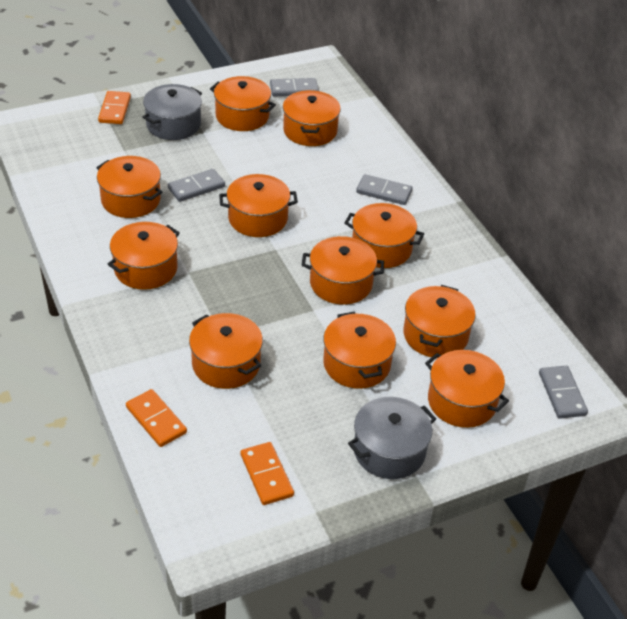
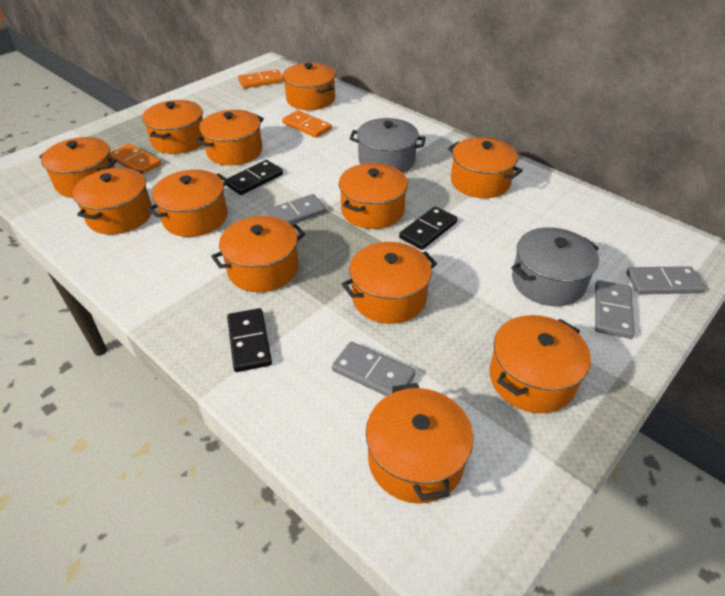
black domino: none = 0 -> [226,160,283,195] [227,308,272,372] [399,206,458,250] = 3
orange pot: [96,156,163,218] [107,222,180,290] [189,313,263,389] [210,76,276,131] [219,174,298,237] [283,90,341,146] [302,236,384,305] [323,312,396,389] [344,203,424,268] [403,285,476,358] [425,350,509,428] = 11 -> [39,137,117,198] [72,168,152,234] [142,100,204,154] [147,170,229,237] [196,110,264,166] [211,216,305,292] [283,63,336,110] [339,163,408,229] [342,242,437,324] [366,383,473,504] [448,137,523,198] [489,315,591,413] = 12

